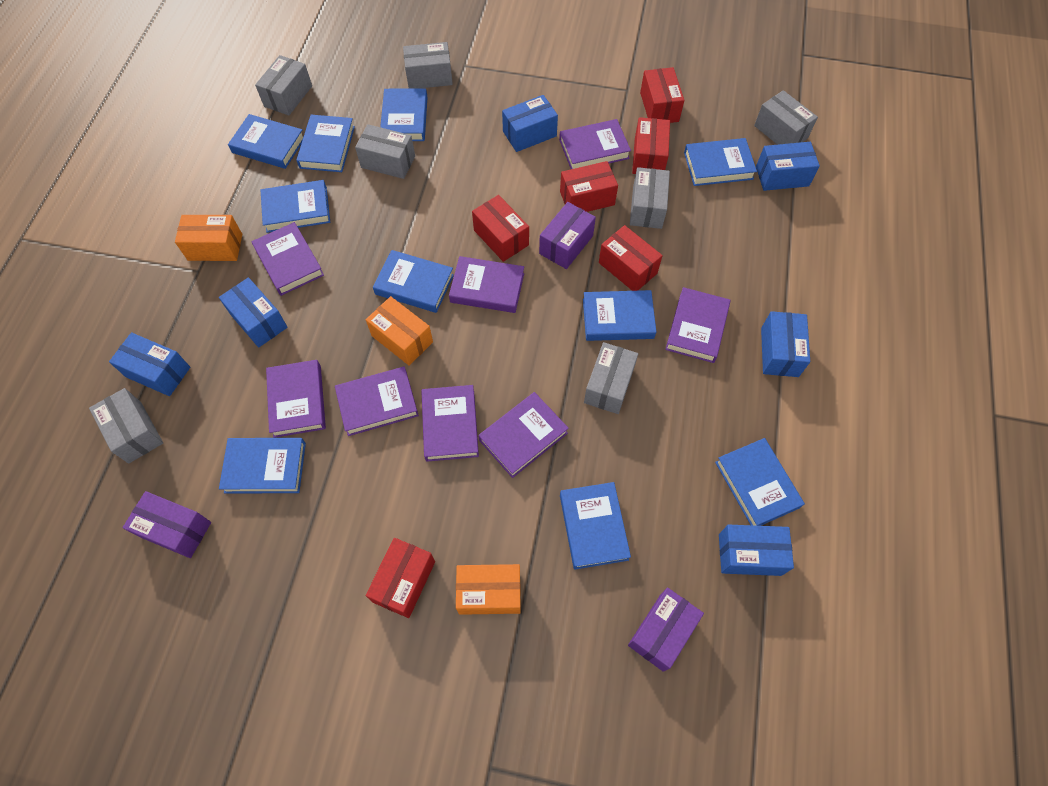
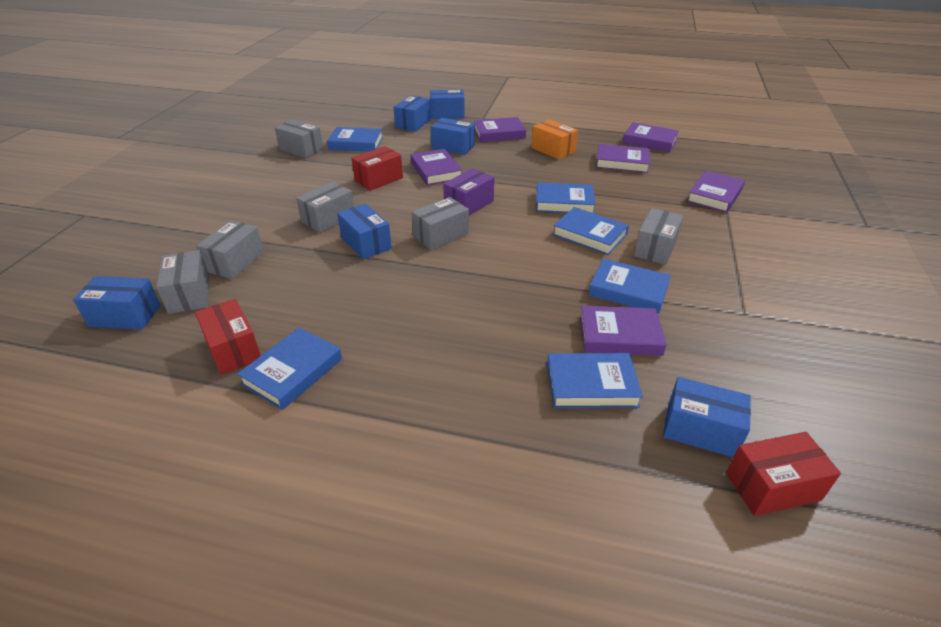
blue book: [219,438,306,493] [228,114,303,169] [261,180,330,233] [296,115,355,172] [373,250,454,313] [380,88,428,141] [560,482,631,570] [583,290,656,341] [684,138,757,186] [715,438,805,526] = 10 -> [237,327,342,410] [327,127,383,152] [536,182,596,213] [547,353,643,408] [553,207,629,255] [588,259,671,314] = 6
grey box: [89,388,163,464] [255,55,312,116] [355,124,415,179] [403,42,453,88] [584,342,638,414] [630,167,670,229] [754,90,818,145] = 7 -> [156,250,209,314] [196,220,264,279] [275,119,324,158] [296,181,354,233] [412,197,469,250] [634,208,683,265] = 6
orange box: [175,215,242,261] [366,296,433,365] [456,564,521,615] = 3 -> [531,119,578,160] = 1
purple book: [252,222,324,296] [266,360,326,438] [335,367,419,436] [421,385,479,462] [449,256,524,313] [478,392,569,478] [559,119,631,169] [665,287,731,363] = 8 -> [411,149,462,186] [474,117,526,142] [580,305,667,356] [596,144,650,173] [623,122,679,152] [687,170,745,213] = 6
purple box: [123,491,211,558] [539,202,596,269] [628,587,704,672] = 3 -> [443,168,494,215] = 1
red box: [366,538,435,618] [472,195,529,262] [560,161,618,212] [599,225,663,291] [632,117,670,174] [640,67,684,123] = 6 -> [195,299,261,375] [352,146,403,191] [726,432,841,516] = 3

